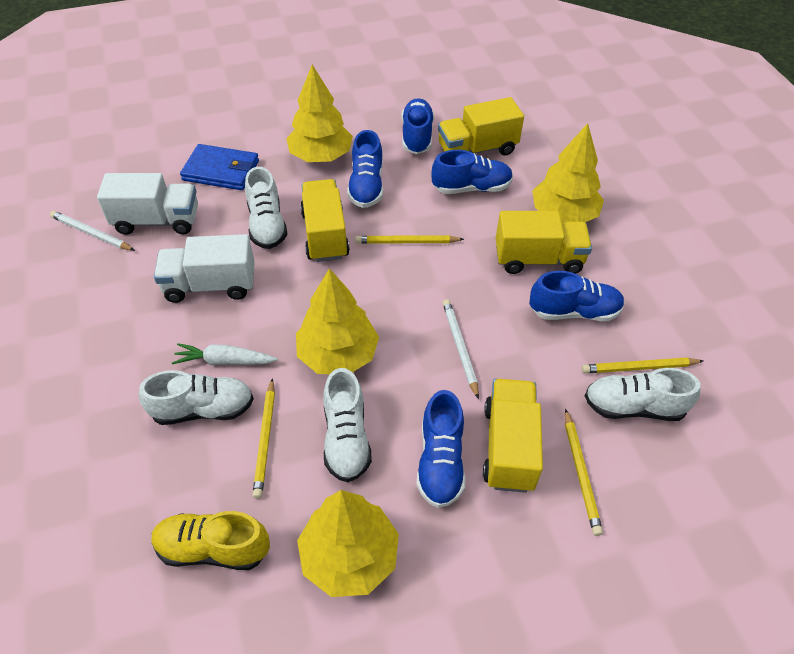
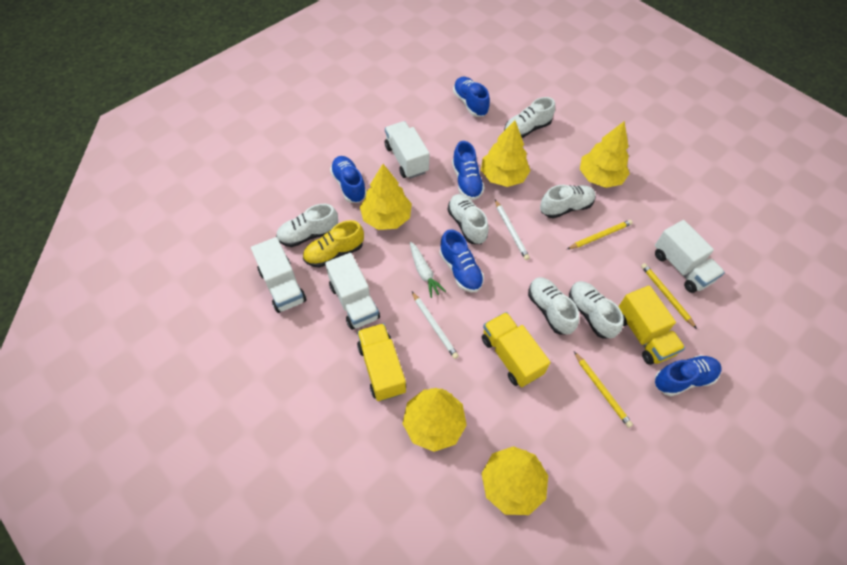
blue wallet: [180,144,259,190] = 1 -> none = 0
white shoe: [139,370,254,425] [245,167,287,249] [323,368,372,482] [585,368,700,421] = 4 -> [276,204,338,247] [447,194,489,244] [504,97,555,138] [528,277,579,335] [540,185,596,218] [569,281,624,338] = 6
white truck: [97,173,198,235] [154,234,255,303] = 2 -> [251,237,307,313] [325,253,380,330] [385,121,430,179] [655,220,725,293] = 4
yellow pencil: [252,378,275,499] [355,235,464,244] [565,409,603,536] [582,358,703,374] = 4 -> [568,220,633,249] [574,352,633,428] [641,263,697,329] = 3
yellow tree: [286,65,353,162] [296,268,379,374] [297,490,399,597] [532,123,604,222] = 4 -> [360,164,412,230] [402,388,467,452] [481,120,531,187] [481,446,548,515] [580,121,630,188] = 5
yellow truck: [300,179,350,262] [438,97,524,156] [483,379,543,493] [496,211,592,274] = 4 -> [357,323,406,401] [482,312,551,387] [618,285,685,365] = 3

